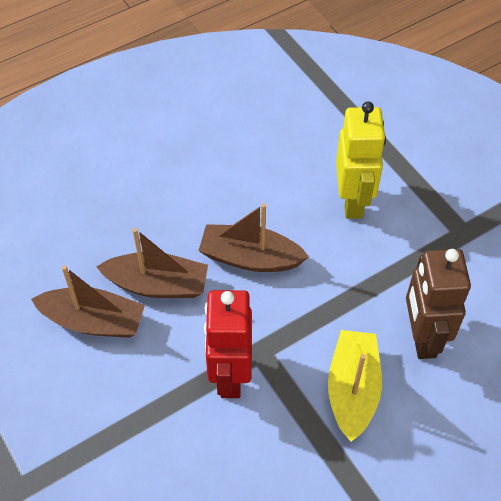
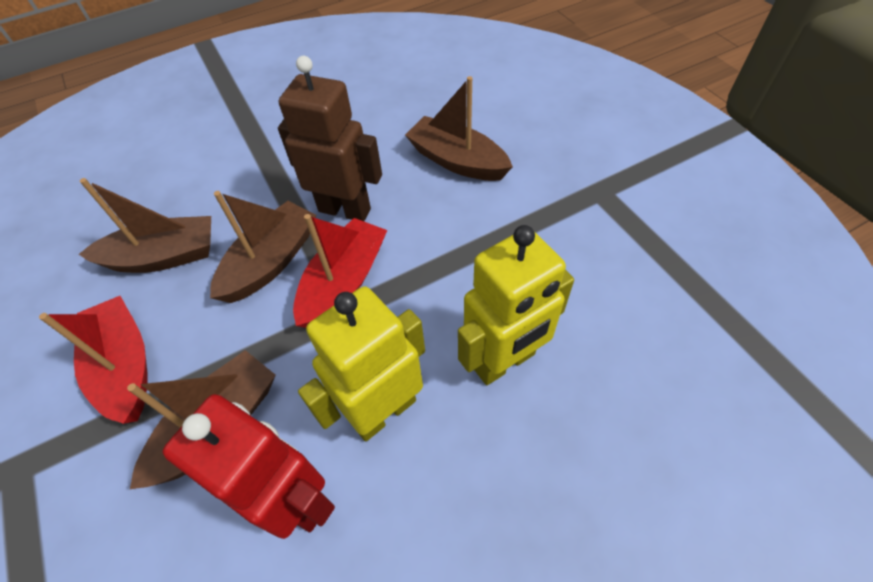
brown boat: [31,265,145,338] [96,228,208,298] [199,203,309,272] = 3 -> [78,178,211,273] [127,350,276,489] [210,191,316,303] [405,76,513,181] = 4
red boat: none = 0 -> [39,296,148,424] [293,214,387,328] = 2
yellow boat: [328,330,382,442] = 1 -> none = 0
yellow robot: [336,101,386,219] = 1 -> [298,286,425,441] [458,225,574,385] = 2

